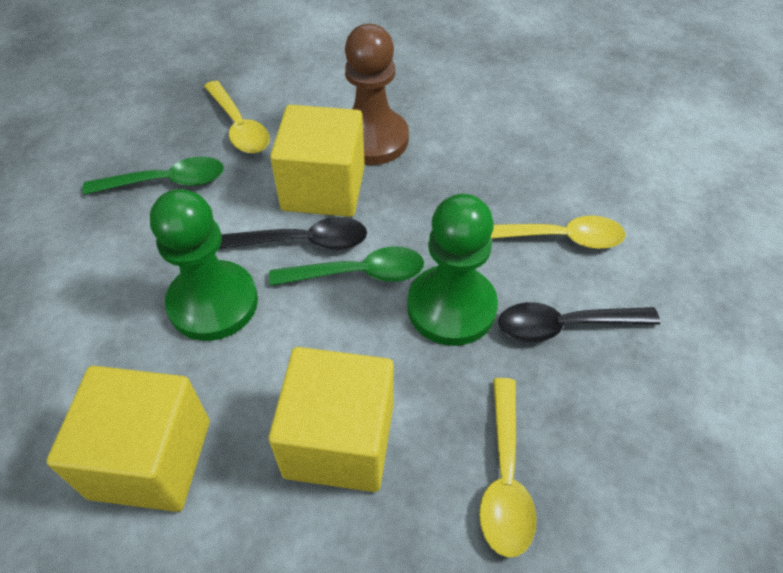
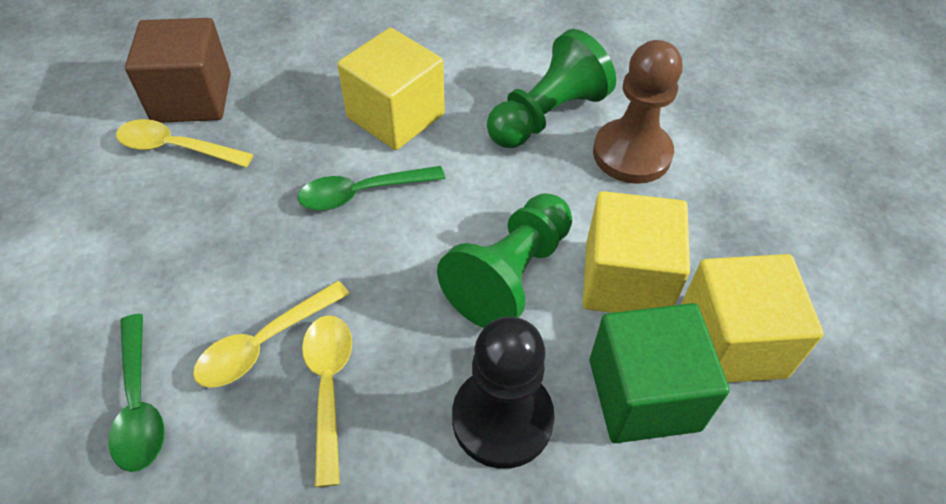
black pawn: none = 0 -> [452,317,555,469] = 1
black spoon: [219,217,367,250] [499,302,660,342] = 2 -> none = 0
brown cube: none = 0 -> [125,18,231,123] = 1
green cube: none = 0 -> [590,303,730,443] = 1

